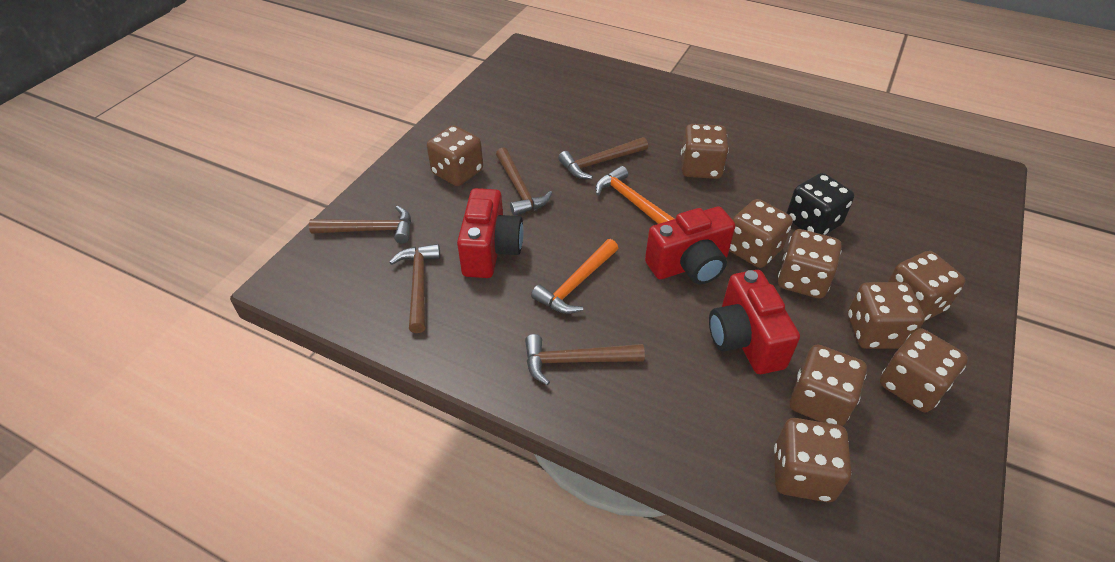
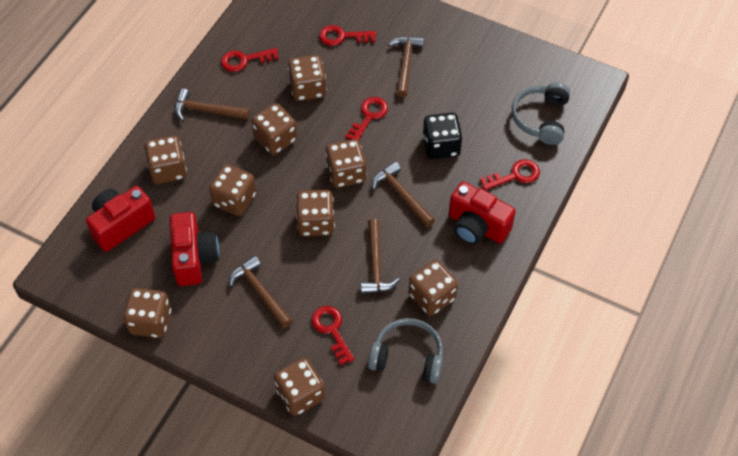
grey headphones: none = 0 -> [368,318,443,384] [512,82,570,145] = 2
orange hammer: [531,239,618,314] [595,166,675,224] = 2 -> none = 0
red key: none = 0 -> [221,48,279,72] [311,306,355,365] [319,25,376,46] [345,97,388,141] [480,159,540,190] = 5

